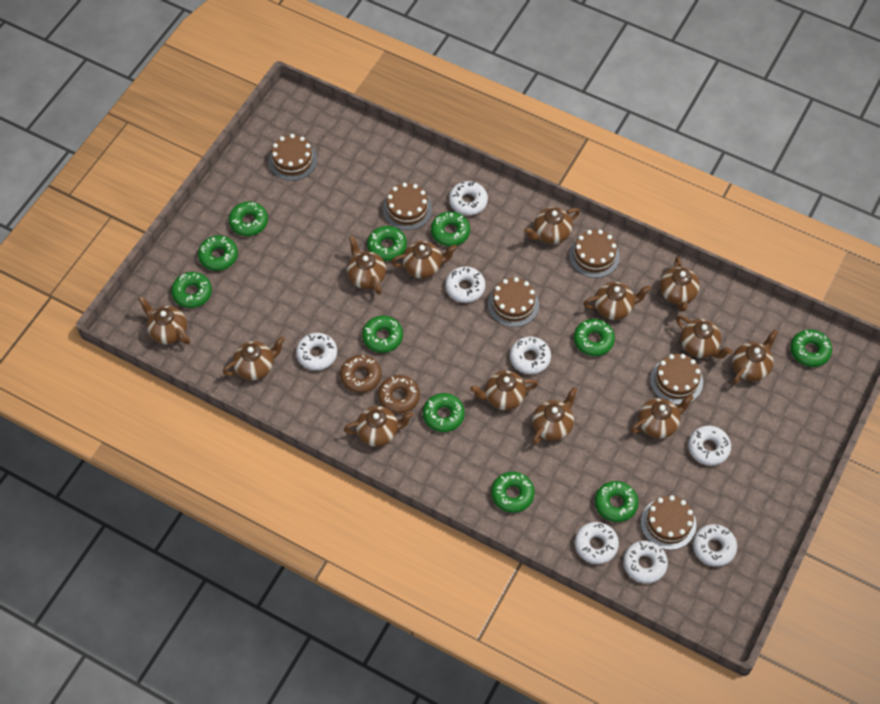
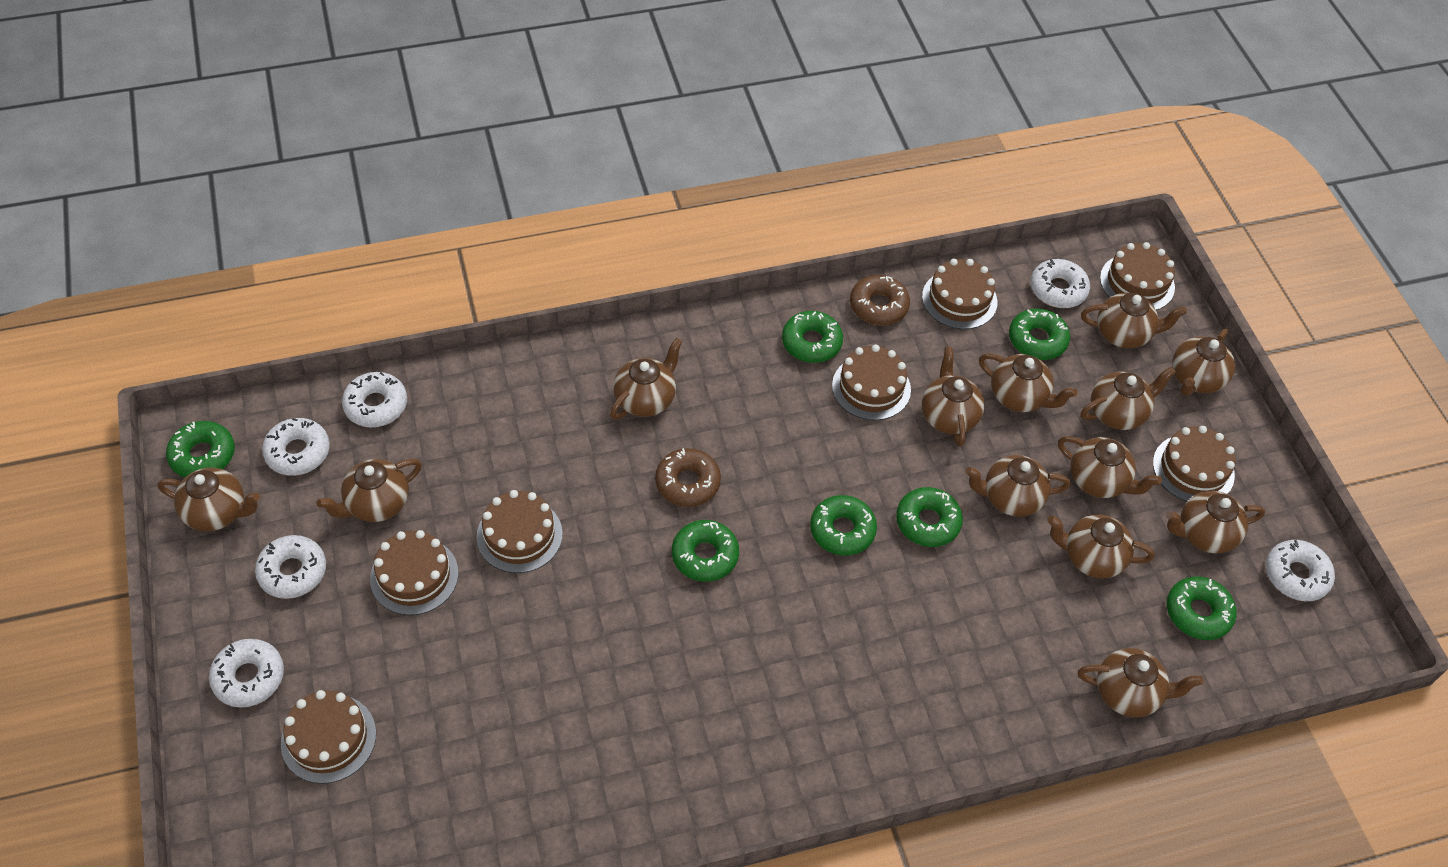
brown cake: [269,134,317,181] [383,183,432,230] [488,277,539,327] [569,230,620,278] [641,495,696,550] [650,354,703,405] = 6 -> [281,690,376,784] [370,530,458,615] [477,490,563,573] [832,345,911,420] [922,259,998,329] [1100,242,1175,310] [1153,426,1236,502] = 7
green donut: [171,272,212,308] [198,235,238,271] [229,202,268,236] [362,315,403,353] [367,226,407,261] [423,393,465,432] [431,211,470,246] [491,472,535,513] [574,319,615,356] [595,481,638,522] [790,329,832,367] = 11 -> [166,421,235,477] [672,520,739,582] [782,311,843,363] [810,495,877,555] [896,487,963,547] [1009,308,1070,360] [1167,576,1236,640] = 7
white donut: [296,333,337,370] [445,266,485,303] [449,181,488,215] [510,337,551,374] [575,522,619,564] [623,541,668,583] [688,426,731,466] [693,524,737,567] = 8 -> [209,639,284,708] [255,535,326,599] [262,418,330,476] [342,372,407,428] [1030,259,1090,308] [1266,540,1335,601] = 6

